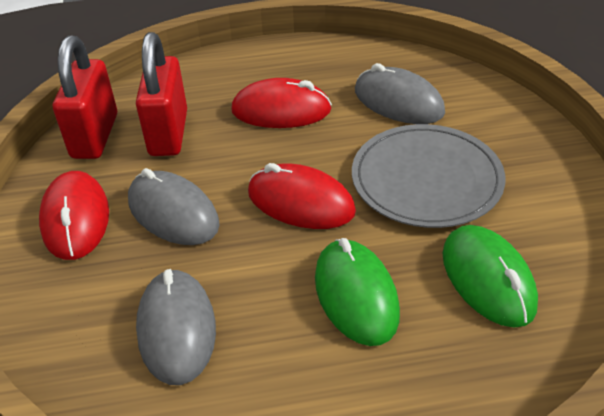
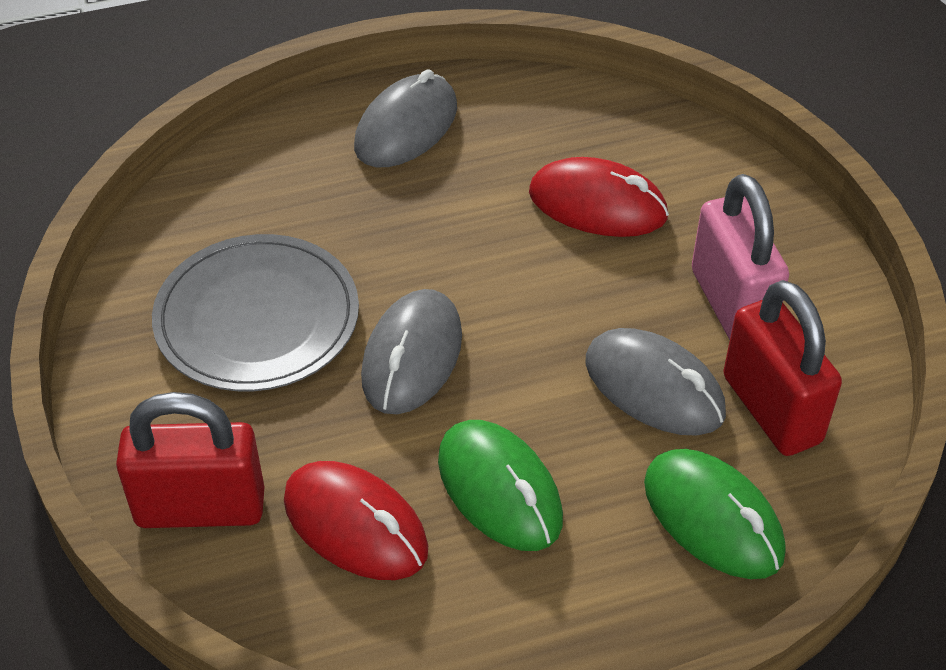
pink padlock: none = 0 -> [692,174,789,340] = 1
red mouse: [39,171,109,260] [231,78,332,128] [248,163,356,229] = 3 -> [284,461,428,580] [529,157,669,237] = 2

